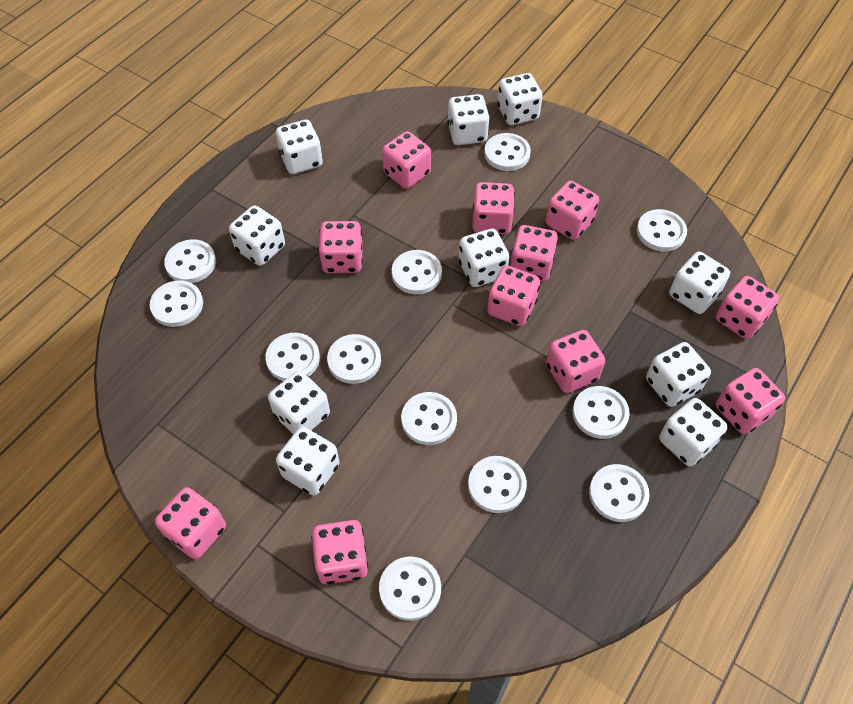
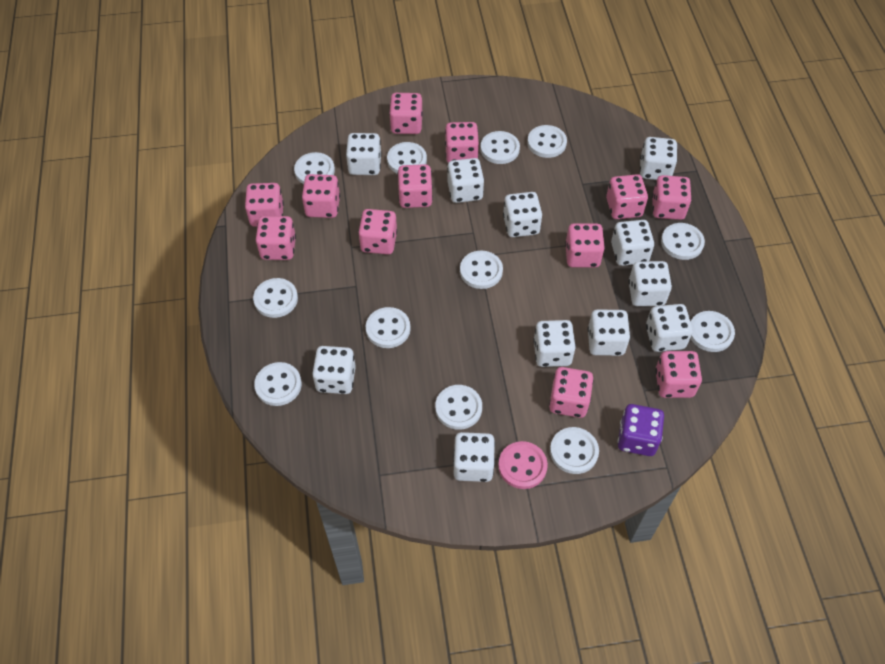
pink button: none = 0 -> [498,441,548,489] = 1
pink dice: [155,487,226,559] [311,520,368,584] [318,221,363,273] [382,131,431,189] [472,182,515,234] [487,265,540,326] [510,225,558,282] [546,181,599,240] [546,330,605,393] [716,276,779,339] [716,368,785,434] = 11 -> [245,183,284,227] [256,216,296,260] [302,174,340,218] [358,209,397,254] [389,93,423,134] [397,164,433,208] [445,122,479,163] [549,367,594,418] [565,223,605,268] [606,174,648,219] [652,175,692,220] [655,351,702,398] = 12
purple dice: none = 0 -> [618,404,664,456] = 1
white dice: [229,205,285,266] [268,371,330,434] [276,120,323,174] [276,427,340,496] [447,94,490,145] [459,229,509,287] [497,73,543,125] [646,342,711,407] [659,398,728,467] [669,252,730,314] = 10 -> [312,346,356,394] [346,133,382,175] [447,158,484,203] [453,432,495,482] [503,192,542,237] [533,320,576,367] [588,309,630,356] [611,220,654,266] [628,261,672,306] [640,137,677,180] [646,304,693,352] = 11

